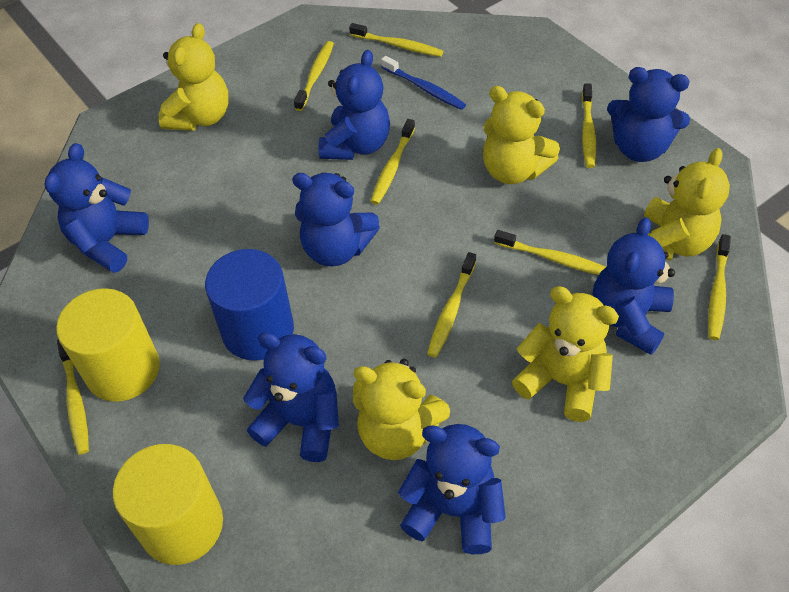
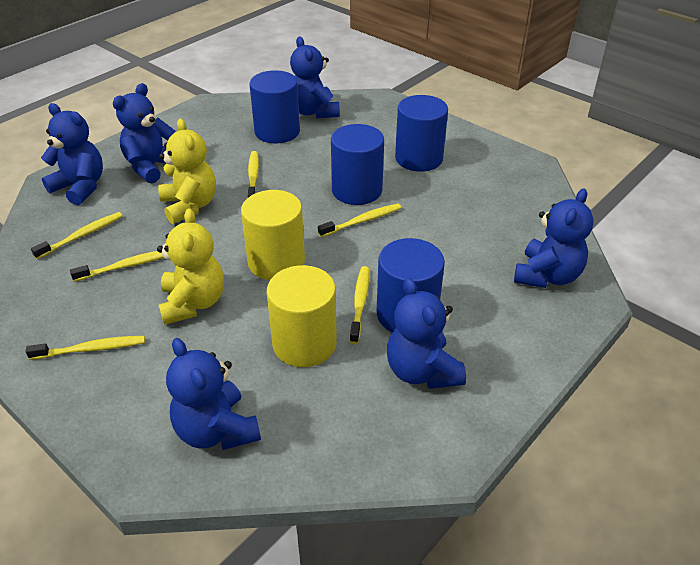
blue cylinder: [205,249,294,361] = 1 -> [249,70,300,143] [331,124,384,205] [377,238,445,332] [395,95,448,172] = 4
blue teddy bear: [45,143,149,273] [243,332,339,462] [292,173,380,266] [319,50,390,160] [398,424,505,554] [592,217,675,355] [607,67,690,162] = 7 -> [41,103,103,205] [113,83,175,183] [166,338,261,450] [290,36,340,119] [387,278,466,389] [514,188,594,288] = 6
blue toothbrush: [381,56,466,110] = 1 -> none = 0
yellow teddy bear: [159,23,229,131] [353,359,450,460] [483,86,560,184] [512,286,619,422] [644,148,730,261] = 5 -> [157,208,224,325] [158,119,216,224] = 2
yellow toothbrush: [57,339,89,455] [294,41,334,111] [349,23,443,57] [370,119,415,205] [427,252,476,358] [494,230,606,275] [582,83,596,168] [708,234,731,340] = 8 -> [25,336,145,360] [31,212,123,259] [70,251,164,282] [248,151,259,197] [318,204,401,237] [350,266,369,344] = 6

